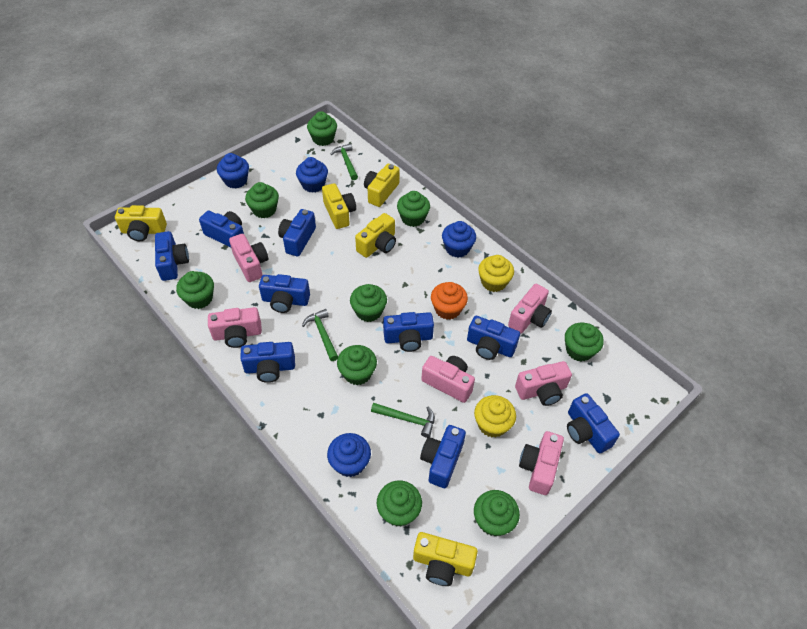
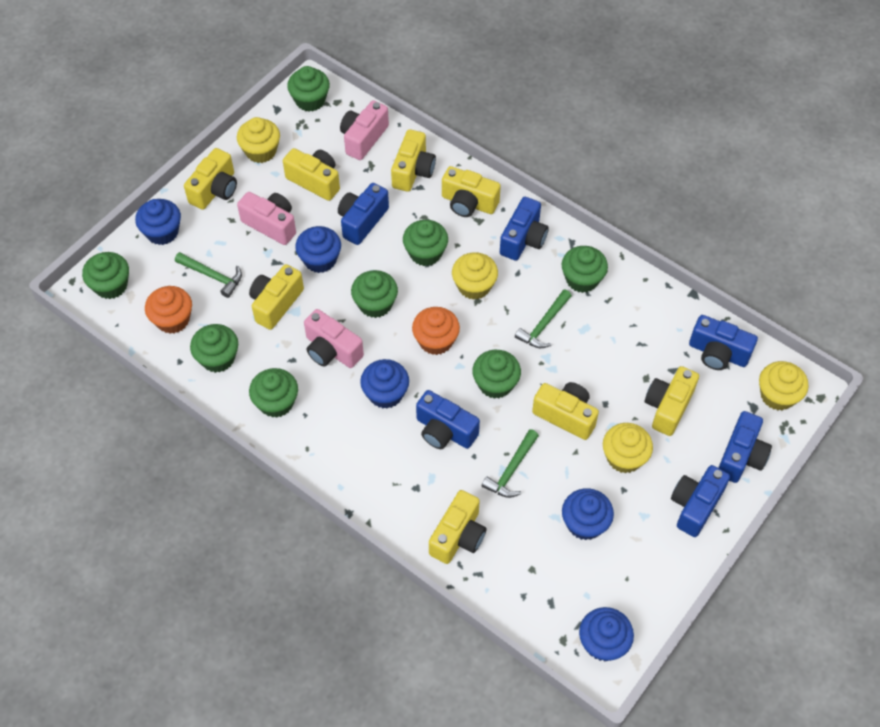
blue camera: [155,231,189,281] [199,210,244,247] [240,342,295,383] [259,274,310,313] [278,209,316,256] [383,312,434,352] [420,425,466,488] [467,316,520,360] [567,393,620,453] = 9 -> [338,183,389,245] [416,390,480,449] [500,197,549,261] [671,465,730,537] [689,315,758,370] [718,411,772,483] = 6
blue cupcake: [217,153,249,188] [296,157,328,193] [327,433,371,477] [442,221,476,258] = 4 -> [135,199,181,245] [295,226,341,273] [360,359,409,409] [562,488,614,540] [579,607,634,661] = 5
green cupcake: [176,271,214,309] [245,182,279,218] [307,111,337,146] [337,345,377,385] [350,284,387,322] [377,480,422,527] [397,191,430,227] [474,490,520,536] [565,323,604,362] = 9 -> [82,252,129,299] [190,324,238,373] [249,368,298,418] [287,66,330,112] [351,270,398,318] [403,220,448,266] [472,350,521,399] [562,246,608,293] = 8
orange cupcake: [431,282,468,320] = 1 -> [145,286,192,334] [412,307,460,355] = 2
pink camera: [208,307,262,348] [229,234,268,282] [421,356,475,403] [508,284,552,334] [515,361,572,406] [519,431,564,495] = 6 -> [237,192,296,245] [304,309,364,368] [340,100,389,160] = 3
yellow camera: [115,205,167,241] [322,183,356,229] [355,213,396,258] [364,164,400,207] [413,532,478,586] = 5 -> [184,148,237,210] [249,264,304,330] [283,148,340,201] [391,129,436,192] [429,490,486,564] [442,166,501,217] [532,382,599,440] [645,366,699,436] = 8
yellow cupcake: [474,395,516,438] [478,255,514,292] = 2 -> [237,117,280,163] [452,252,498,300] [603,423,653,473] [759,361,809,410] = 4

